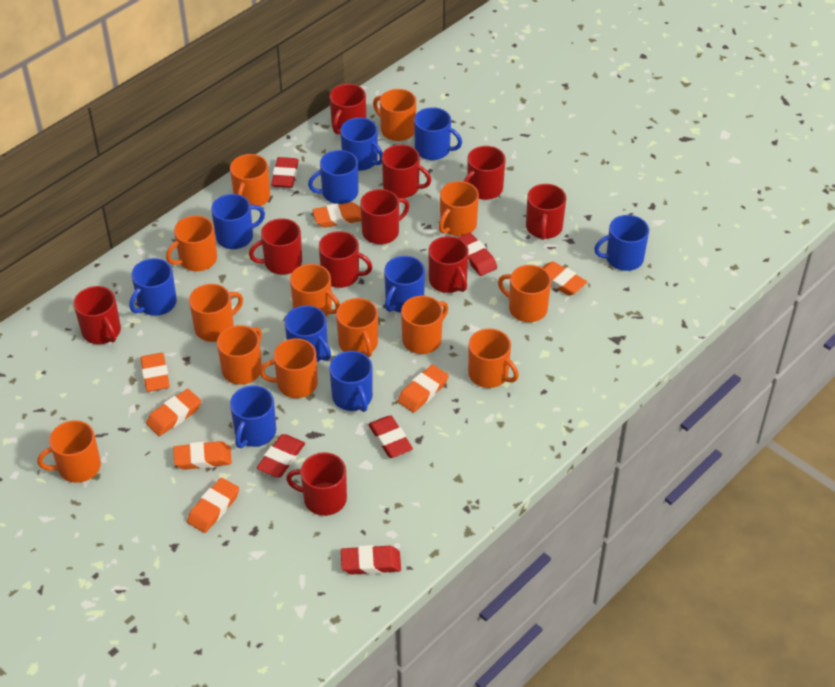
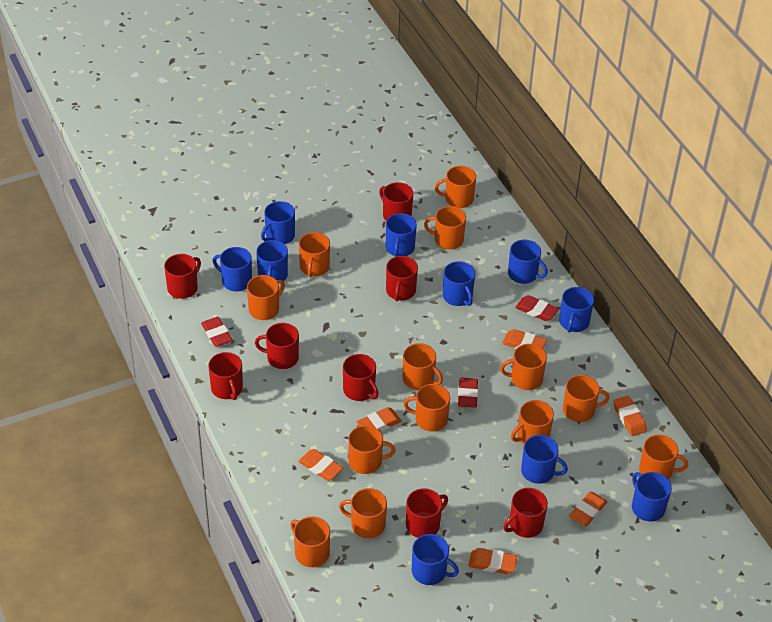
orange eraser: [140,353,170,392] [146,389,201,436] [173,441,232,470] [187,478,239,533] [313,202,361,228] [398,365,449,413] [542,261,587,296] = 7 -> [298,449,343,481] [357,407,402,431] [468,548,517,574] [502,329,547,349] [569,492,607,526] [613,396,647,436] = 6
red eraser: [257,434,305,477] [271,157,299,188] [341,545,401,574] [368,415,413,458] [458,232,497,276] = 5 -> [201,317,233,347] [458,378,478,408] [515,295,559,321] = 3
red mug: [74,286,121,344] [249,218,302,275] [286,452,347,516] [319,231,372,288] [329,84,366,134] [360,189,410,244] [382,144,431,198] [428,236,469,293] [464,146,506,200] [526,184,566,240] = 10 -> [164,254,201,299] [208,352,243,400] [255,323,299,369] [343,354,379,401] [379,182,413,221] [386,256,418,301] [406,488,448,538] [504,488,548,538] = 8

